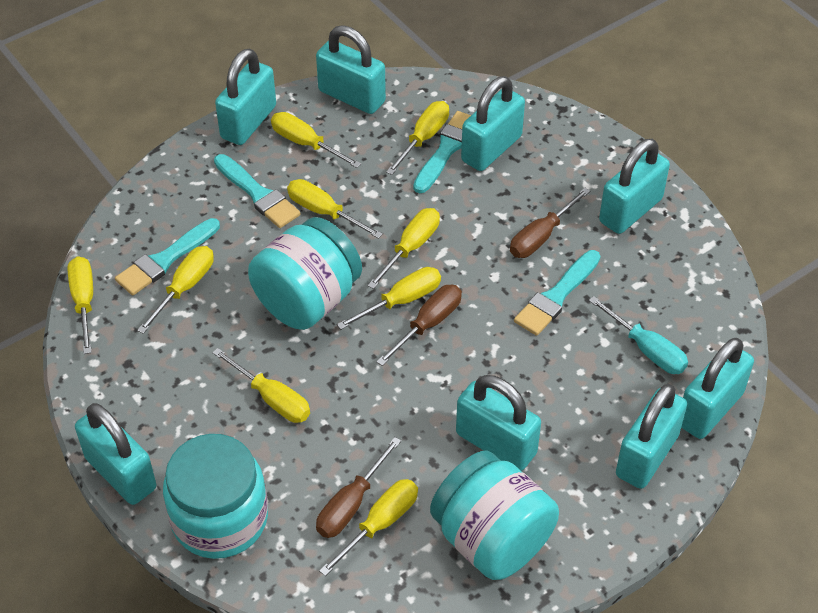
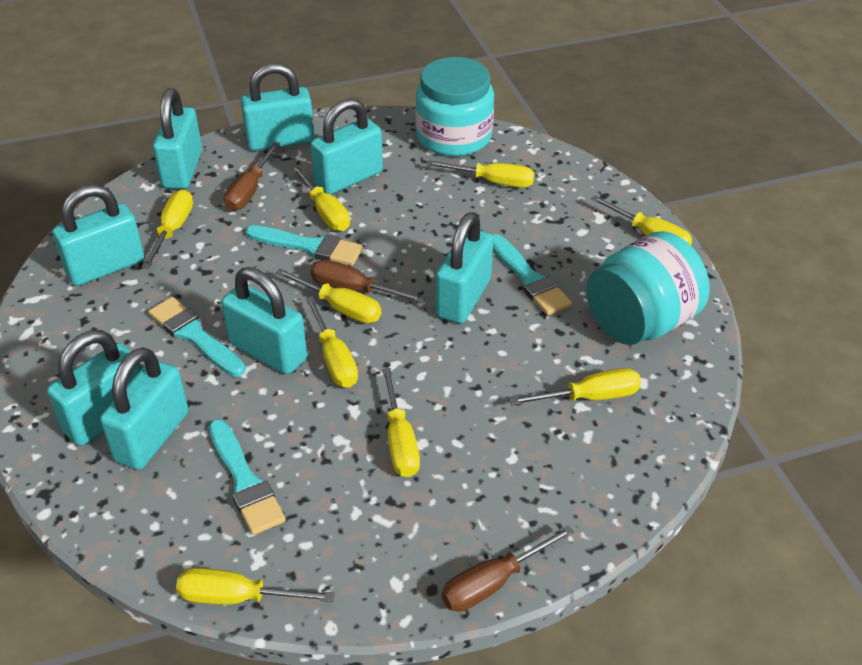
turquoise jar: [163,434,268,559] [248,217,362,330] [430,450,559,580] = 3 -> [415,57,494,156] [586,231,709,345] = 2
turquoise screwdriver: [589,296,688,374] = 1 -> none = 0

